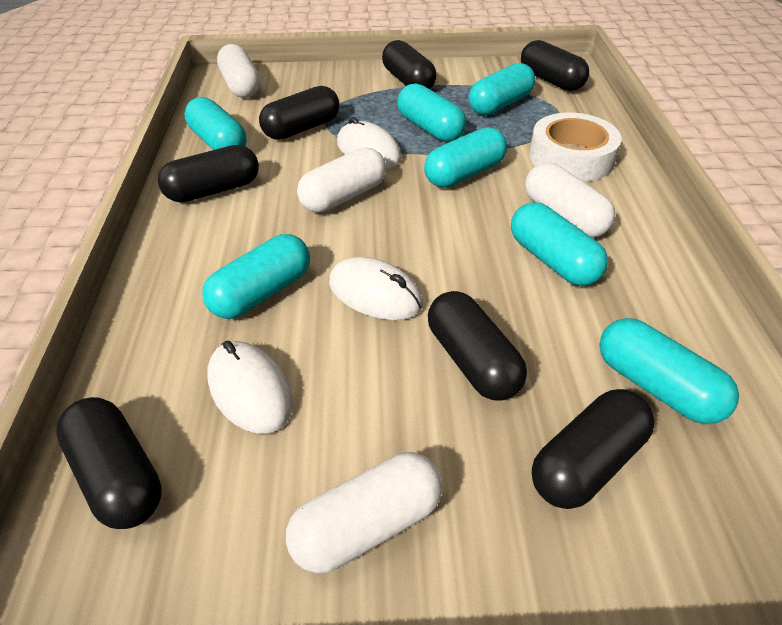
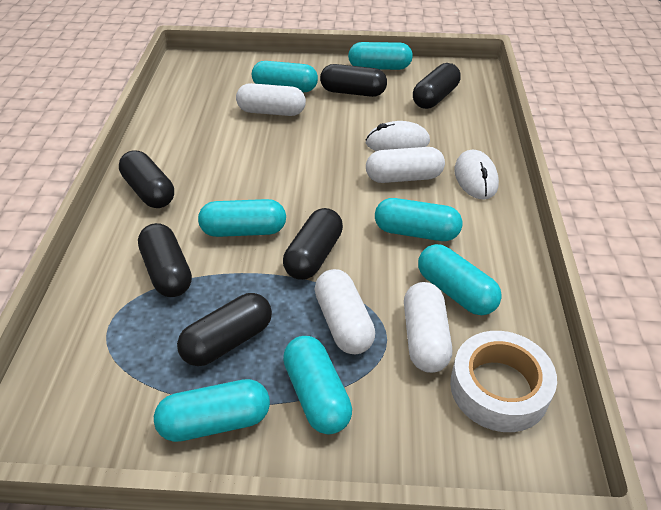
black capsule: [56,397,162,529] [158,145,259,202] [259,86,340,140] [382,40,436,89] [428,291,527,401] [521,40,589,91] [532,389,655,509] = 7 -> [119,150,174,208] [138,223,192,297] [177,293,272,366] [283,208,343,280] [320,64,387,97] [413,63,461,109] = 6
white mouse: [207,341,293,434] [329,257,423,320] [337,117,402,169] = 3 -> [365,121,430,151] [454,150,499,200] = 2

